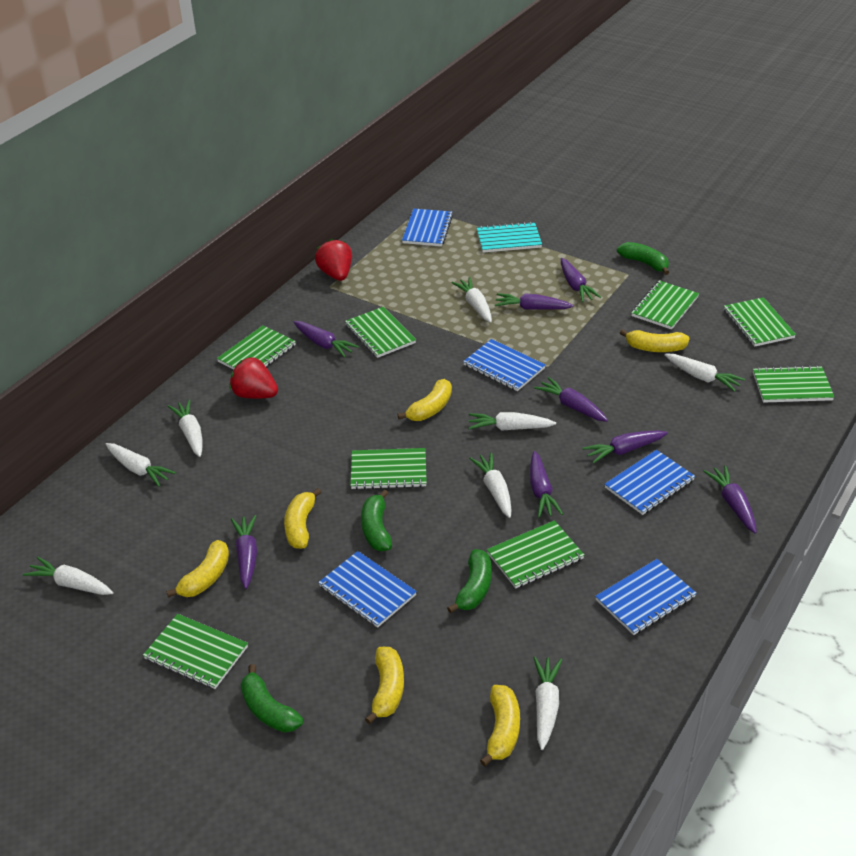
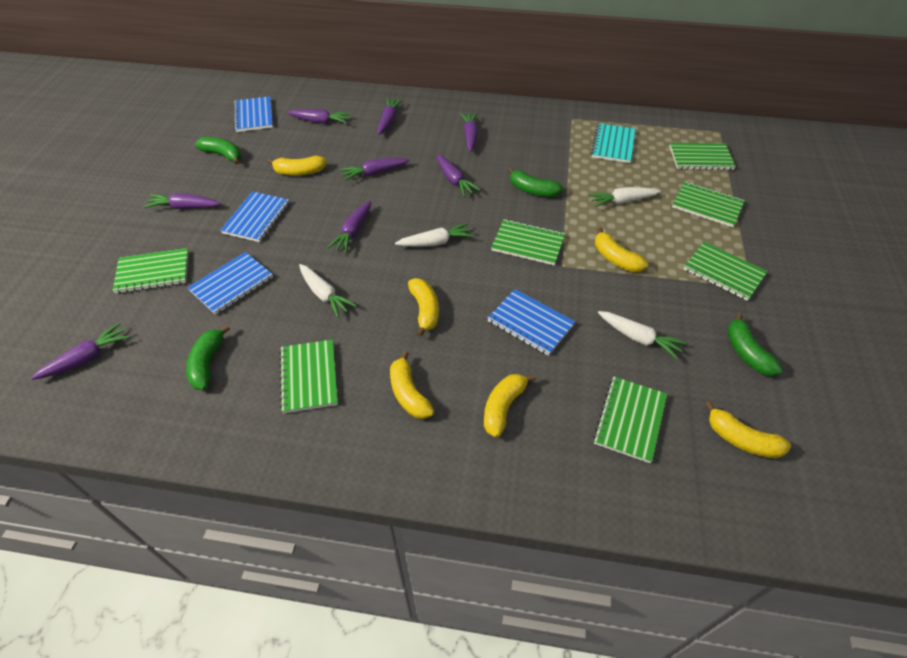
blue notebook: [318,551,417,628] [402,209,453,246] [463,339,545,391] [595,559,696,635] [605,450,695,515] = 5 -> [187,252,273,315] [220,191,289,242] [234,96,273,132] [487,289,575,356] = 4
green notebook: [143,614,248,689] [217,325,296,370] [345,307,416,358] [351,448,427,489] [487,520,584,589] [631,280,699,330] [724,297,796,347] [753,366,834,403] = 8 -> [113,248,189,293] [279,339,338,413] [491,219,565,265] [593,376,667,463] [669,143,736,170] [672,181,745,227] [684,242,768,301] = 7
red strawberry: [229,357,278,399] [315,239,352,281] = 2 -> none = 0
white carrot: [23,557,114,595] [105,443,176,487] [168,400,202,457] [451,277,492,323] [468,412,556,431] [469,452,512,518] [533,657,562,750] [665,354,745,392] = 8 -> [299,264,357,318] [395,223,474,247] [588,187,661,207] [598,311,686,360] = 4

